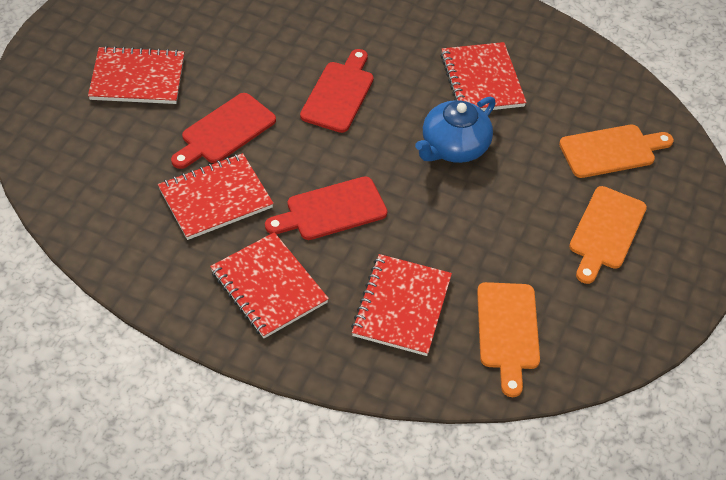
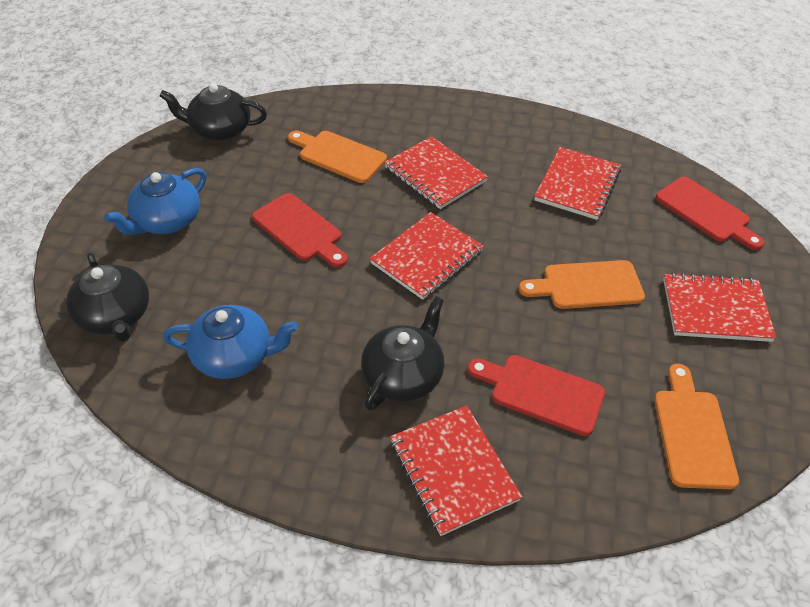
black teapot: none = 0 -> [66,253,149,342] [160,83,267,141] [361,296,444,411] = 3
blue teapot: [415,97,496,163] = 1 -> [104,168,206,235] [163,305,298,379] = 2

